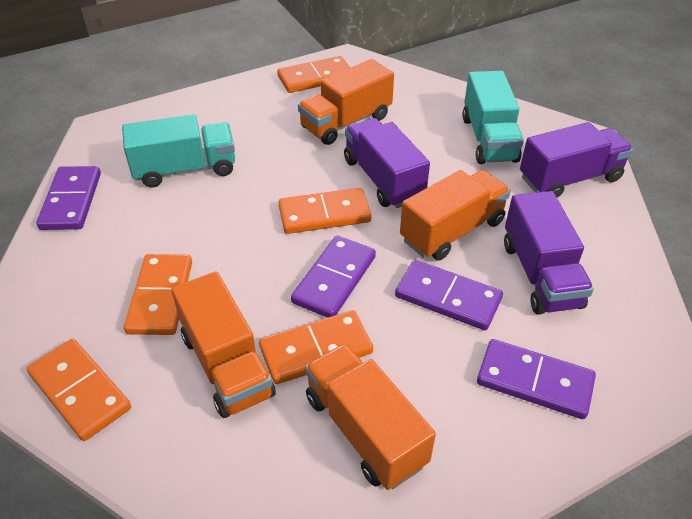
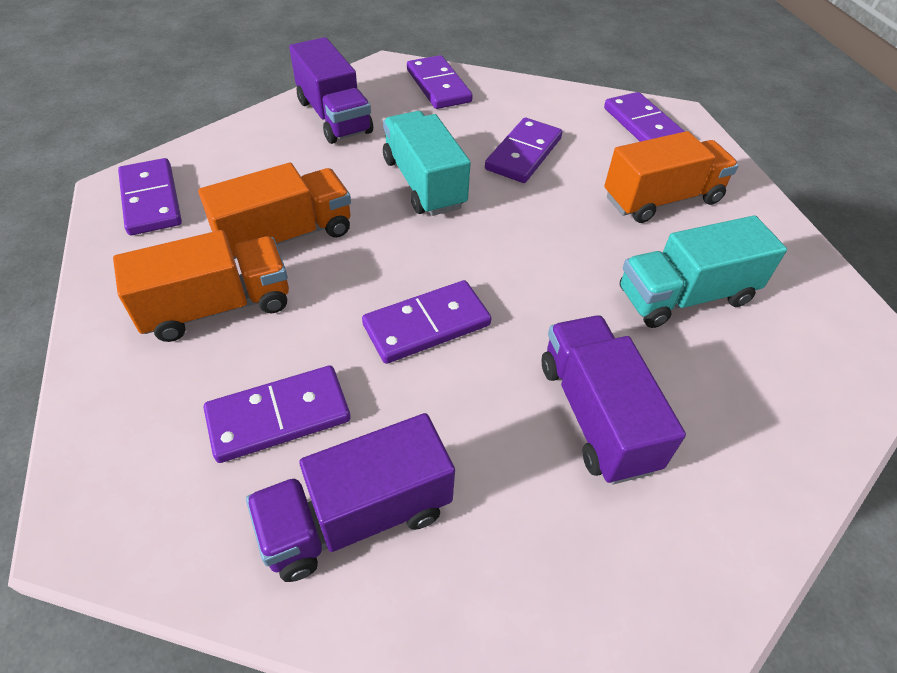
orange domino: [27,339,131,441] [124,254,192,335] [259,310,373,384] [277,56,350,93] [278,188,371,234] = 5 -> none = 0
orange truck: [171,271,276,418] [298,59,394,145] [305,343,436,490] [400,170,511,261] = 4 -> [113,230,289,342] [198,163,351,259] [604,131,739,223] = 3
purple domino: [36,166,101,230] [291,236,376,318] [395,260,503,330] [477,339,596,419] = 4 -> [118,158,182,235] [204,365,351,463] [362,280,491,364] [407,55,473,109] [485,118,562,183] [604,92,685,142] = 6

